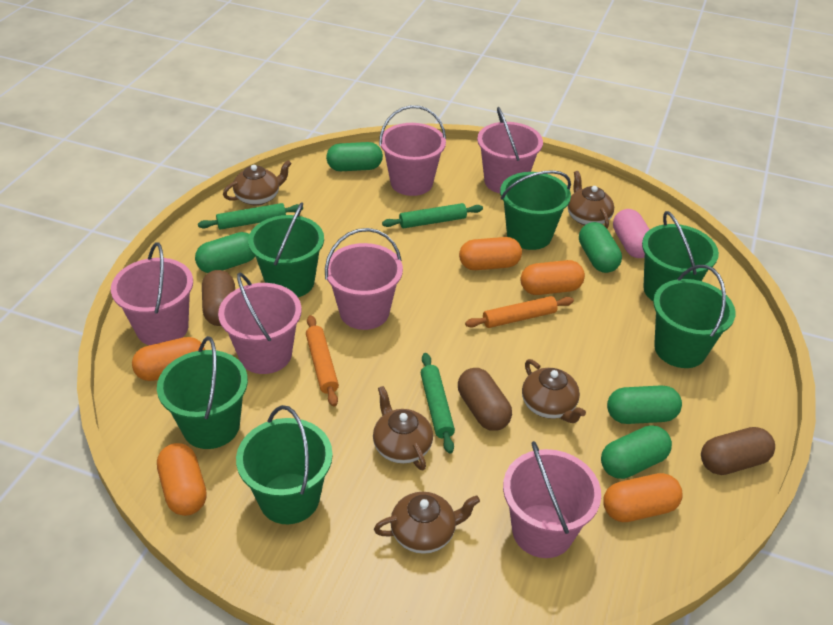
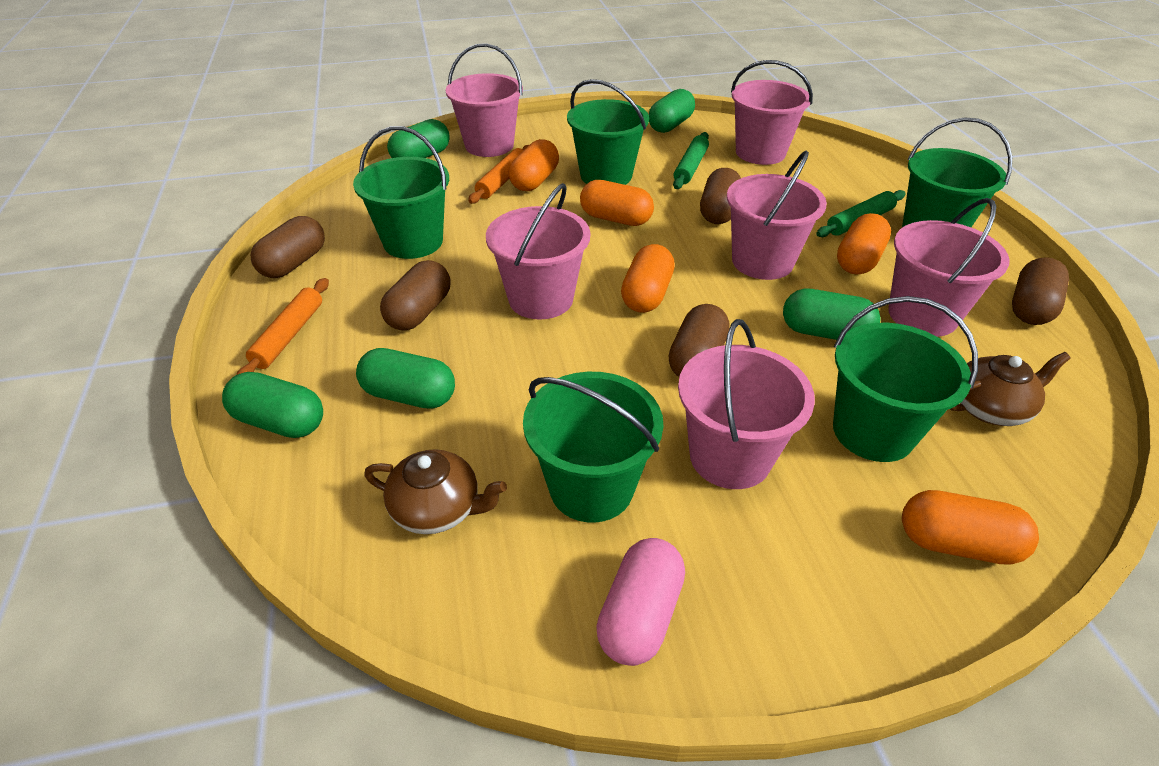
brown capsule: [202,270,235,326] [458,368,512,431] [701,427,775,475] = 3 -> [251,216,325,278] [380,260,451,331] [669,304,730,377] [700,168,741,224] [1012,257,1069,325] = 5
brown teapot: [223,160,292,206] [373,386,433,471] [374,492,480,554] [522,359,586,423] [568,171,614,229] = 5 -> [364,449,507,534] [950,352,1070,426] = 2
green bucket: [157,336,248,449] [236,405,333,524] [248,202,324,297] [500,170,571,250] [642,211,719,301] [653,265,736,368] = 6 -> [353,126,449,259] [523,372,663,523] [567,79,649,185] [833,296,978,462] [902,117,1012,227] = 5
green rolling pin: [198,203,303,230] [382,203,483,228] [421,353,455,454] = 3 -> [673,132,709,189] [816,190,906,237] = 2

